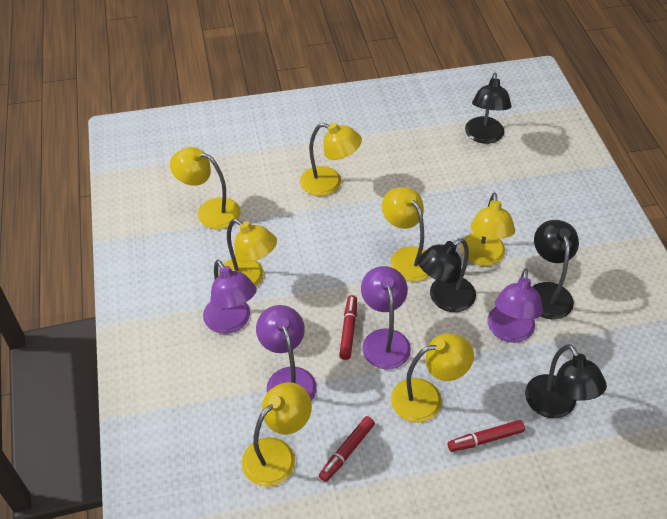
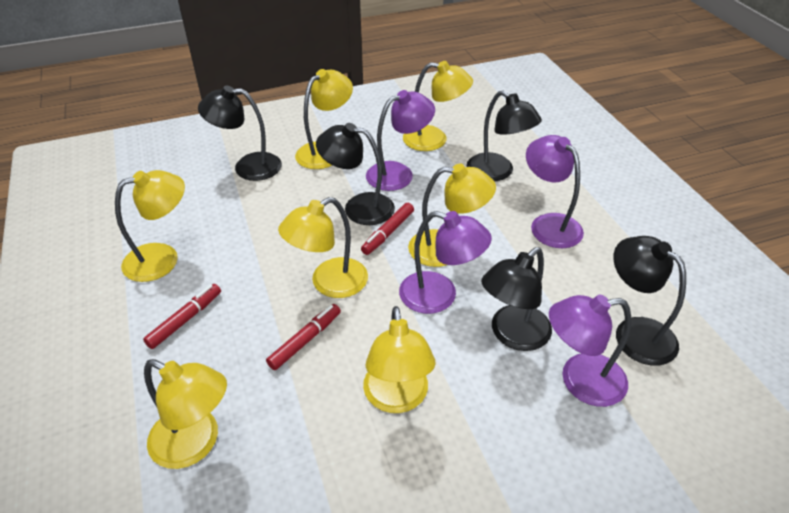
black lamp: [418,238,476,312] [465,73,511,144] [525,344,607,419] [532,220,579,320] = 4 -> [198,86,282,181] [316,123,395,225] [467,91,542,181] [481,247,552,351] [613,236,686,366] = 5

